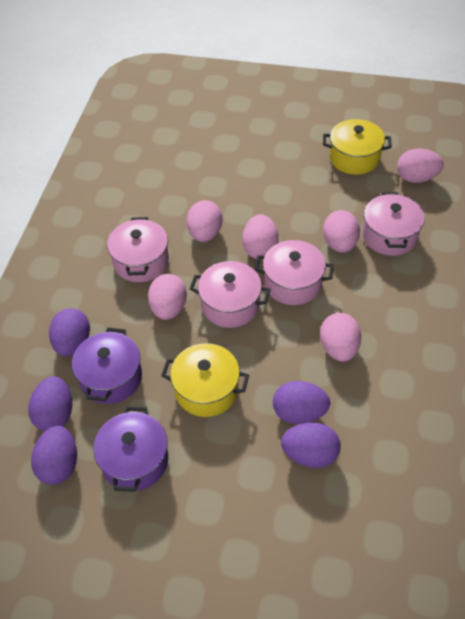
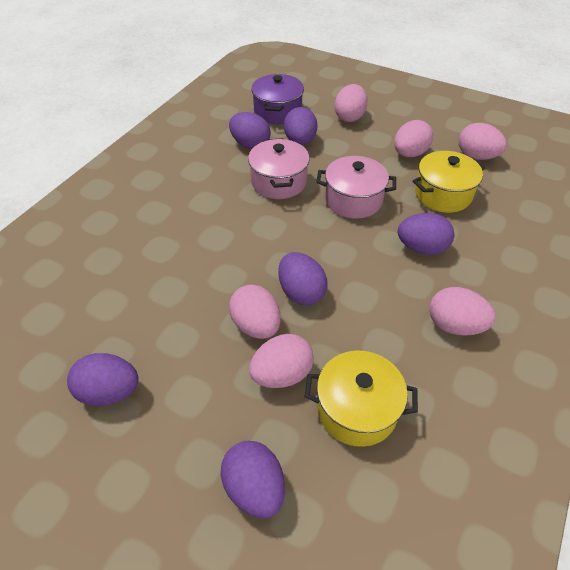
pink pot: [107,217,169,282] [190,261,271,328] [254,240,334,305] [363,192,425,256] = 4 -> [248,138,310,199] [316,156,396,219] = 2
purple egg: [28,376,72,431] [31,425,77,485] [49,308,90,356] [273,381,330,424] [281,422,341,468] = 5 -> [67,353,139,406] [221,441,285,519] [229,112,271,149] [278,252,328,306] [284,107,318,145] [398,213,454,255] = 6
purple pot: [72,328,142,404] [93,407,168,492] = 2 -> [251,74,304,124] = 1

